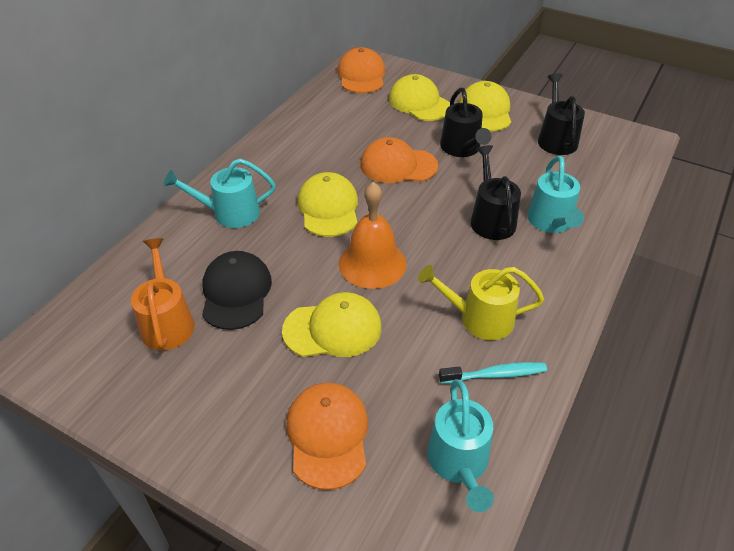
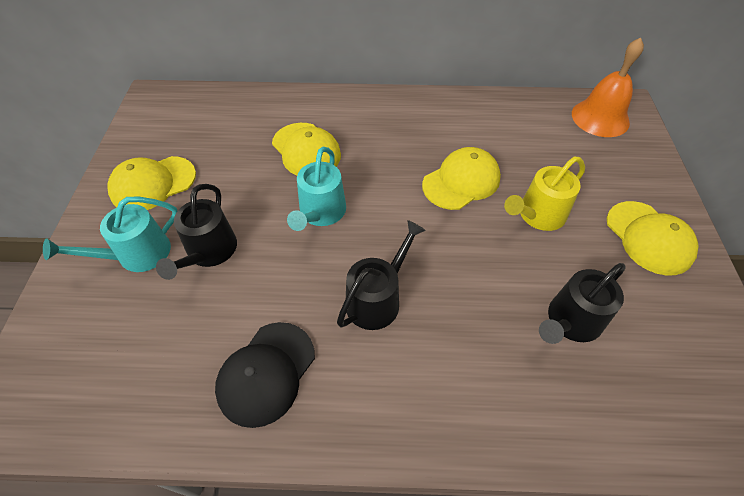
orange cap: [286,383,368,490] [338,47,385,93] [360,137,438,183] = 3 -> none = 0
orange watering can: [131,238,195,350] = 1 -> none = 0
turquoise toothbrush: [439,362,547,383] = 1 -> none = 0
turquoise watering can: [164,159,276,228] [427,379,494,512] [527,156,584,233] = 3 -> [43,196,177,272] [287,147,346,231] = 2

